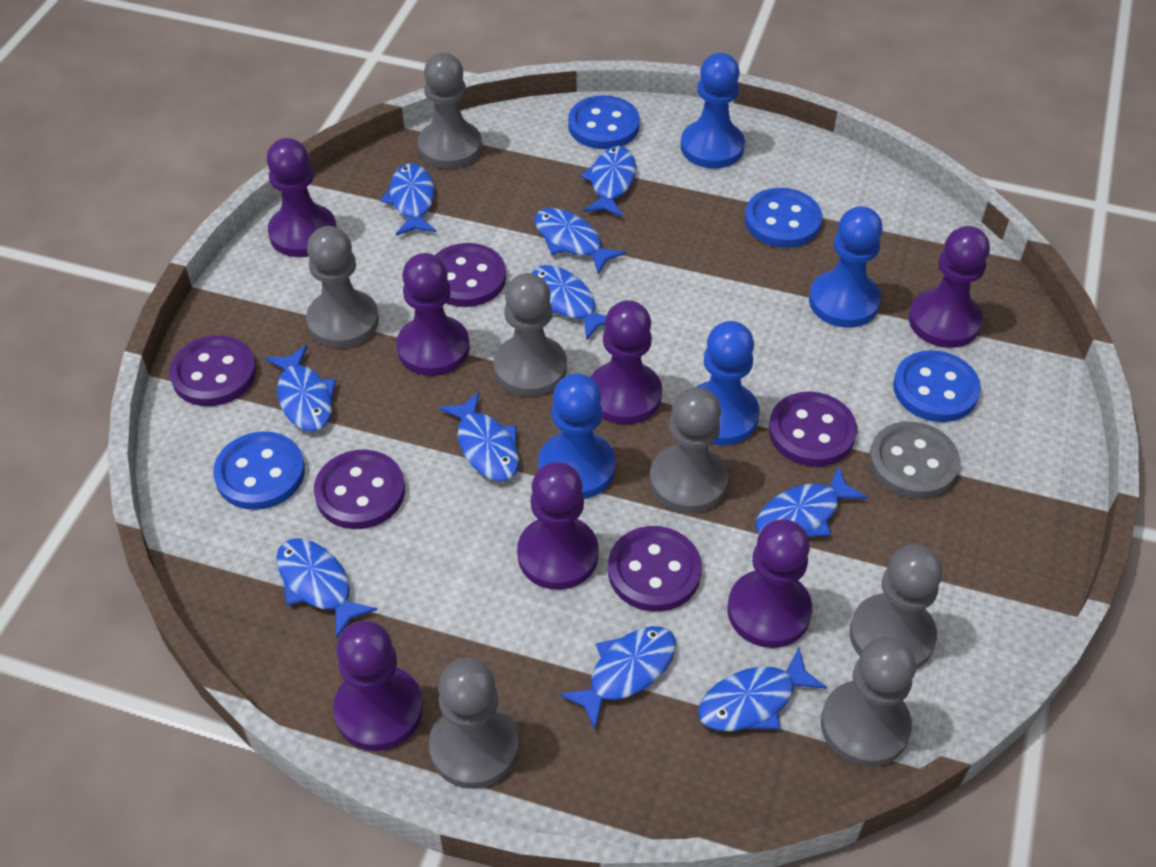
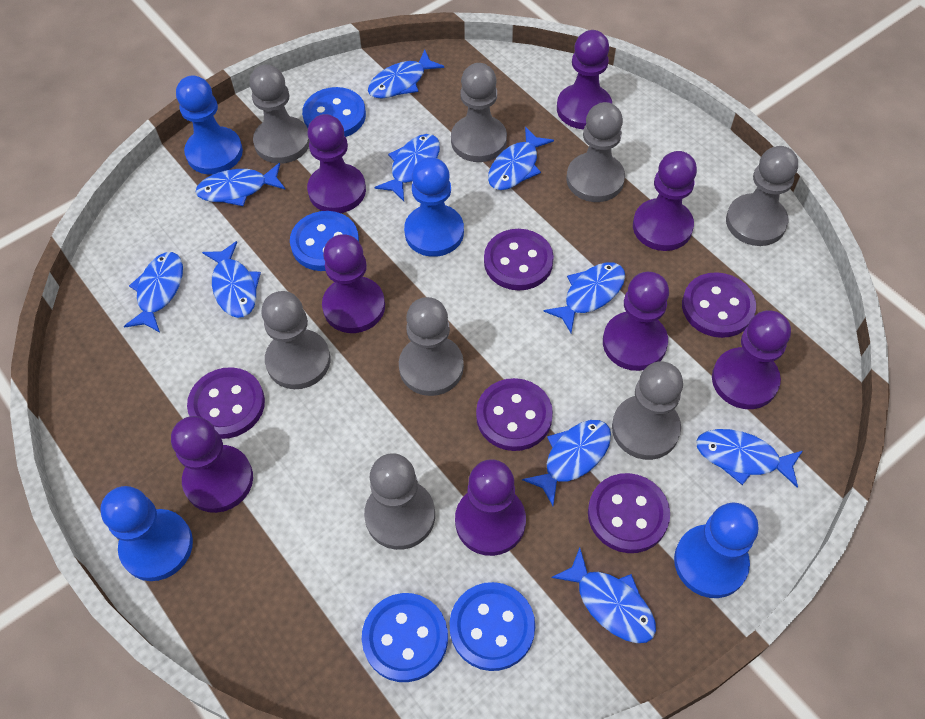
grey button: [869,421,960,499] = 1 -> none = 0
grey pawn: [306,226,379,348] [418,53,482,169] [429,658,519,789] [493,273,567,397] [650,387,728,513] [821,636,916,767] [850,544,943,669] = 7 -> [249,65,310,164] [261,291,330,389] [364,453,435,550] [399,297,464,396] [451,63,507,162] [566,102,625,202] [612,362,683,460] [726,146,798,246] = 8
purple pawn: [267,138,337,257] [333,620,423,751] [396,253,470,376] [517,462,599,590] [591,300,662,425] [727,519,812,648] [909,226,990,348] = 7 -> [171,416,253,513] [307,114,366,213] [322,234,385,333] [455,459,526,556] [557,30,612,129] [603,272,669,371] [633,151,697,251] [712,310,791,409] = 8

